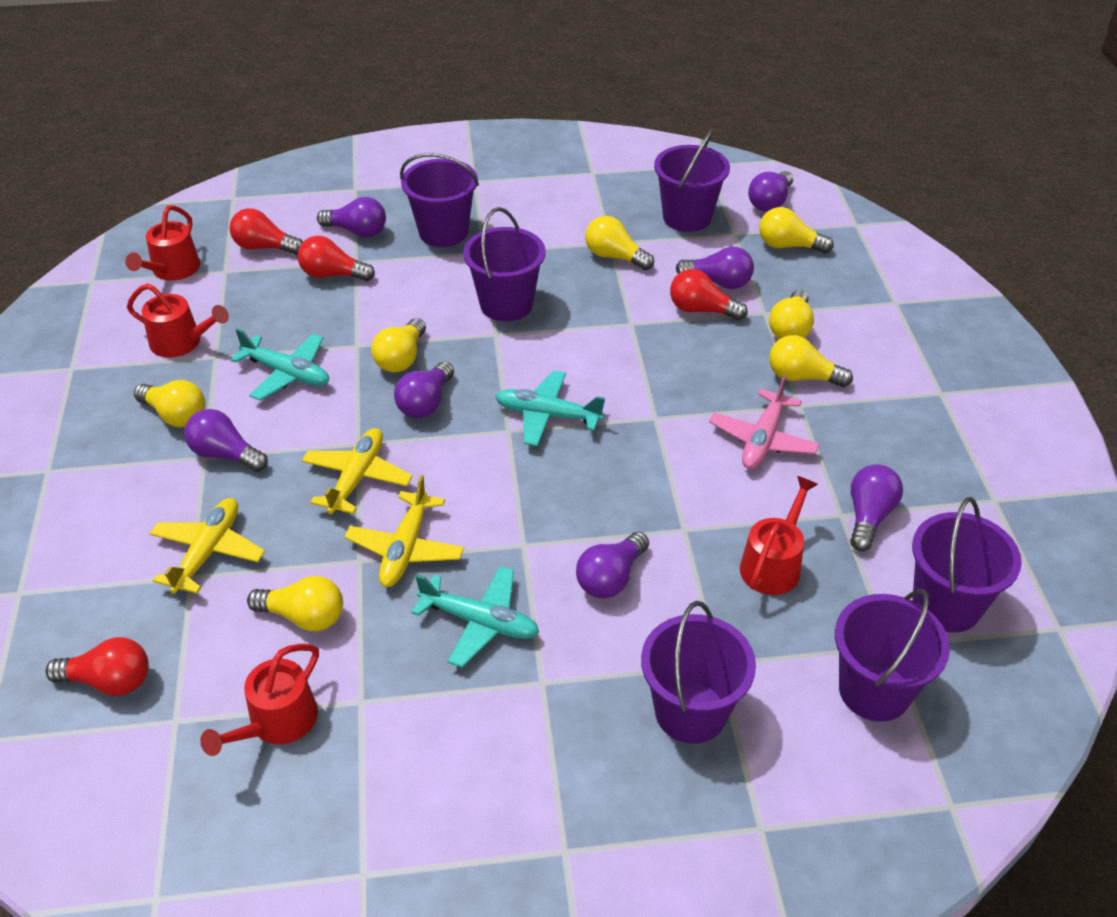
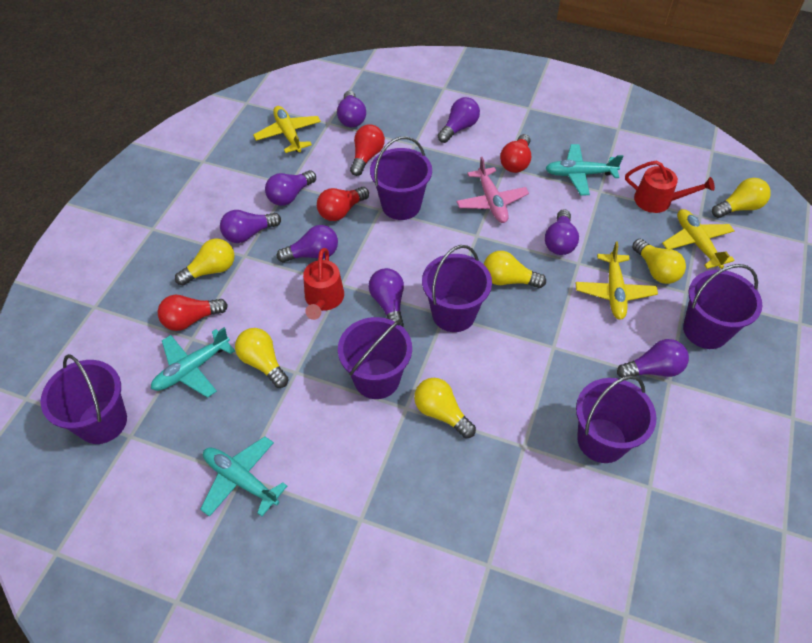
purple light bulb: [184,409,268,472] [317,197,386,238] [394,361,454,418] [576,532,649,598] [676,247,754,289] [748,171,793,212] [850,464,903,551] = 7 -> [220,210,281,243] [265,170,316,206] [277,225,338,263] [337,91,366,127] [368,268,404,327] [438,97,480,143] [545,209,579,255] [617,339,689,378] = 8
red watering can: [125,205,200,281] [127,284,229,357] [200,644,319,756] [740,476,818,595] = 4 -> [303,248,344,320] [625,161,715,213] = 2
yellow light bulb: [134,380,206,428] [247,576,343,632] [371,318,426,373] [585,216,654,270] [759,207,833,253] [769,290,814,339] [769,335,853,387] = 7 -> [175,239,235,286] [235,328,289,388] [414,378,476,438] [484,251,546,288] [632,239,686,284] [712,178,771,218] = 6

